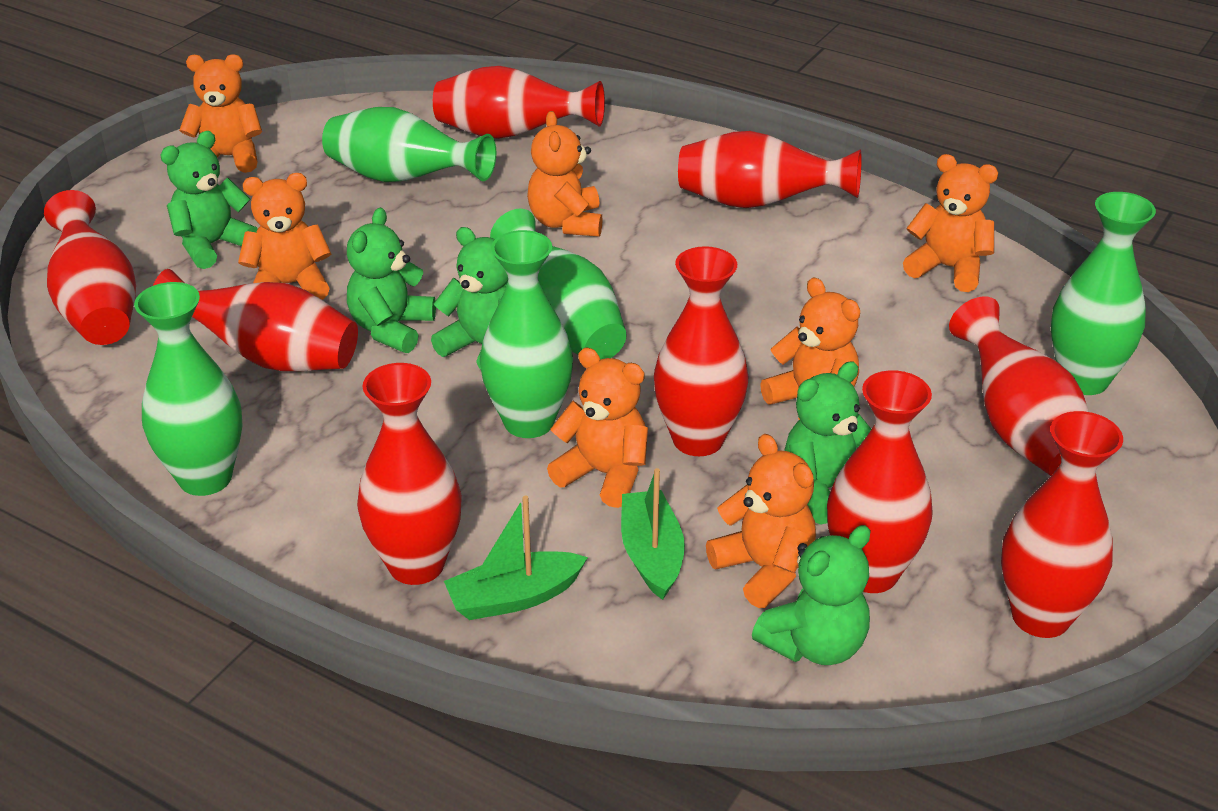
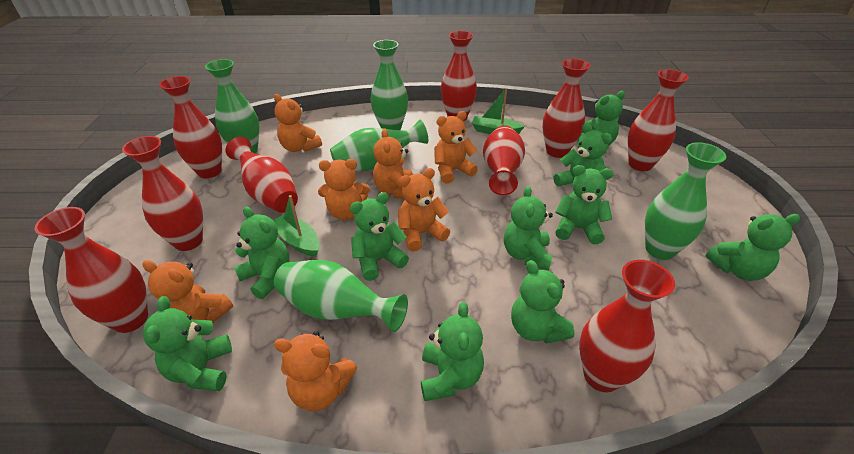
green teddy bear: [160,131,257,269] [347,208,436,353] [431,227,508,369] [752,525,871,665] [784,361,871,525] = 5 -> [143,296,232,391] [234,207,290,299] [350,192,409,281] [421,302,484,401] [504,186,553,270] [511,260,575,344] [554,123,612,186] [555,165,613,244] [577,91,625,146] [705,214,800,281] = 10

